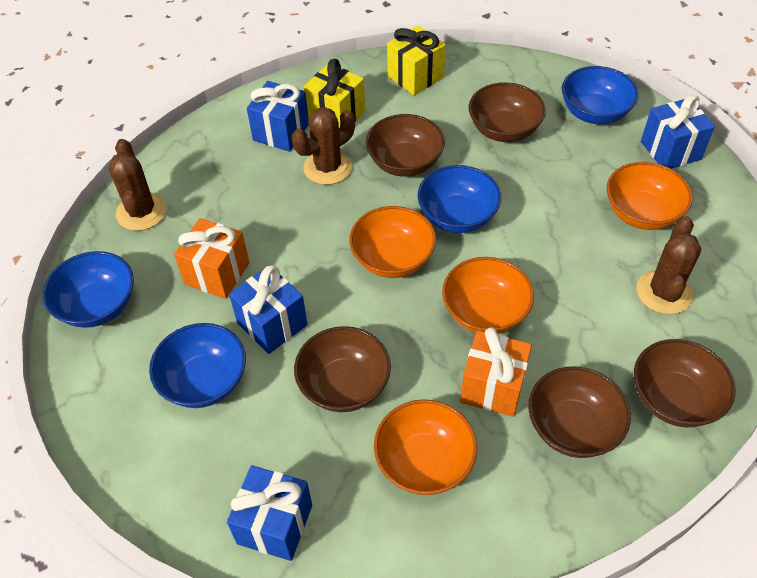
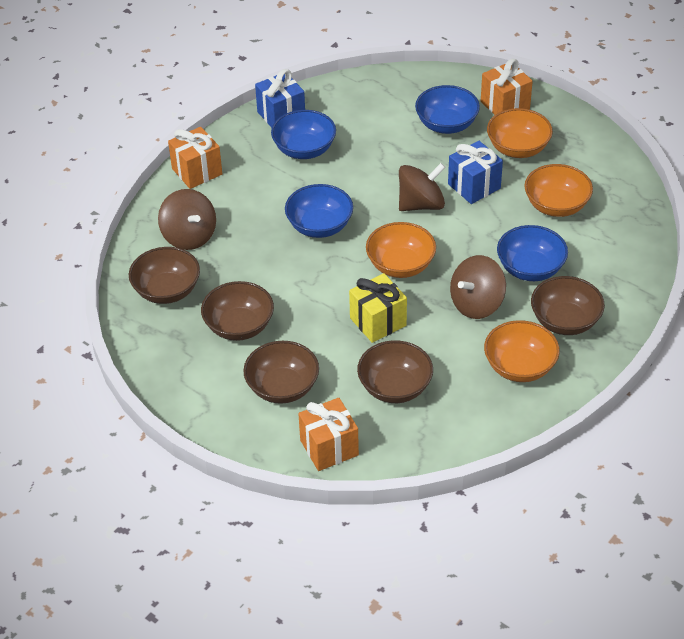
blue gift: [227,465,312,561] [229,265,307,354] [247,81,309,152] [641,95,715,169] = 4 -> [255,69,305,128] [448,141,503,204] = 2
brown cactus: [109,139,167,231] [292,107,355,185] [636,216,701,314] = 3 -> none = 0
brown spinning top: none = 0 -> [158,189,216,250] [399,163,445,211] [450,255,506,319] = 3
orange gift: [174,218,250,299] [460,327,532,417] = 2 -> [168,127,222,189] [298,398,359,471] [481,59,533,115] = 3
yellow gift: [304,59,365,128] [387,26,446,95] = 2 -> [349,273,407,343] = 1

